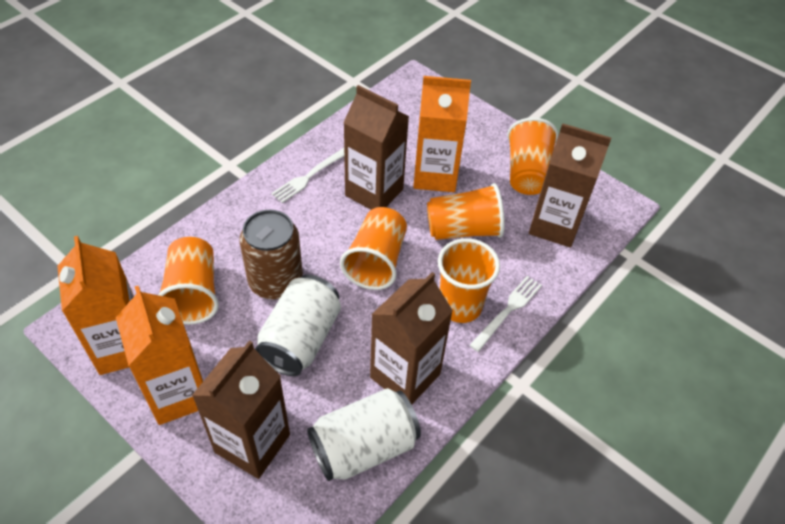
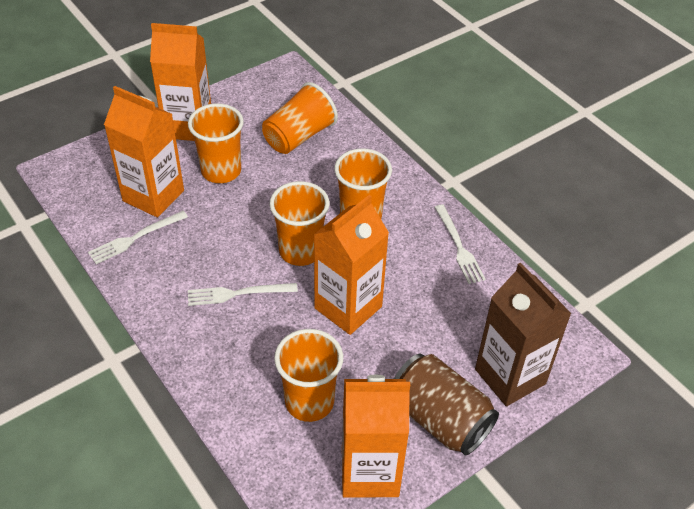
brown carton: [192,340,290,479] [343,85,409,210] [370,272,453,405] [529,123,611,248] = 4 -> [475,263,571,406] = 1
orange carton: [57,236,134,375] [116,286,203,425] [413,76,471,192] = 3 -> [104,86,184,217] [150,23,211,141] [313,195,389,335] [342,375,410,498] = 4
white can: [255,275,341,376] [307,388,421,481] = 2 -> none = 0
white fork: [271,148,344,203] [469,276,542,352] = 2 -> [88,211,188,264] [188,283,298,306] [434,204,486,284] = 3

